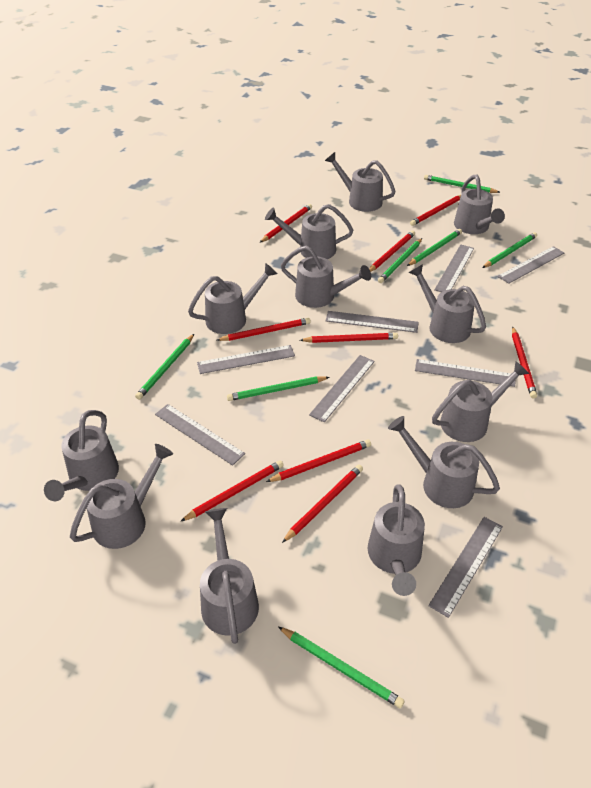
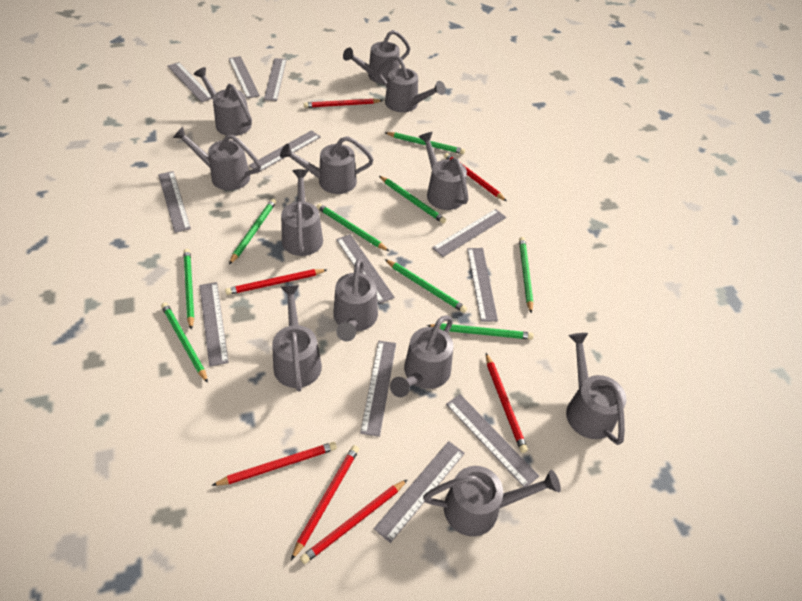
green pencil: [135,334,194,400] [227,377,329,401] [278,627,405,709] [378,238,422,283] [407,229,462,266] [424,175,500,193] [482,232,537,268] = 7 -> [161,302,208,383] [184,249,194,330] [229,199,276,265] [317,203,389,251] [379,176,446,224] [385,132,465,154] [385,259,467,313] [426,323,534,340] [519,237,533,314] = 9
grey ruler: [155,404,245,466] [197,345,295,374] [309,355,375,422] [326,311,419,333] [415,359,515,387] [428,517,503,618] [434,244,474,292] [498,246,564,284] = 8 -> [158,171,191,233] [167,62,212,102] [199,282,229,366] [229,56,260,98] [249,130,321,173] [264,58,287,101] [336,234,395,304] [360,341,396,437] [374,441,465,543] [432,209,506,257] [446,394,539,487] [467,248,498,322] = 12
red pencil: [180,460,284,522] [216,318,311,341] [260,204,312,243] [266,440,371,482] [282,465,363,543] [300,333,398,343] [369,230,415,272] [410,195,461,226] [512,326,537,399] = 9 -> [211,442,337,486] [225,269,328,295] [291,445,359,560] [300,479,408,564] [304,99,383,108] [444,153,507,201] [486,353,528,453] = 7

